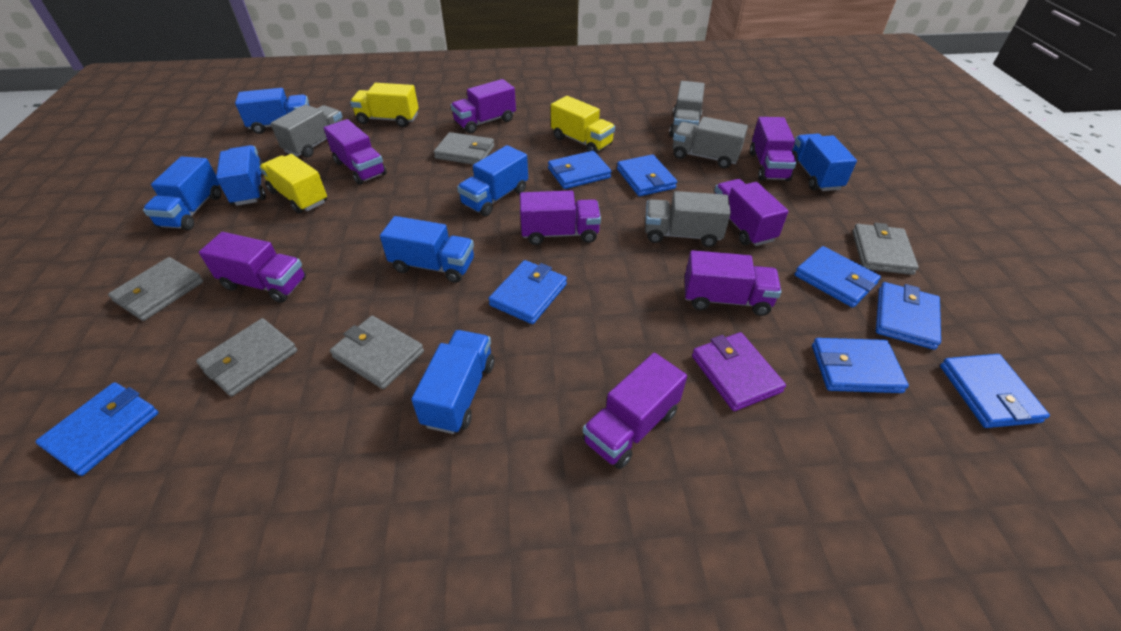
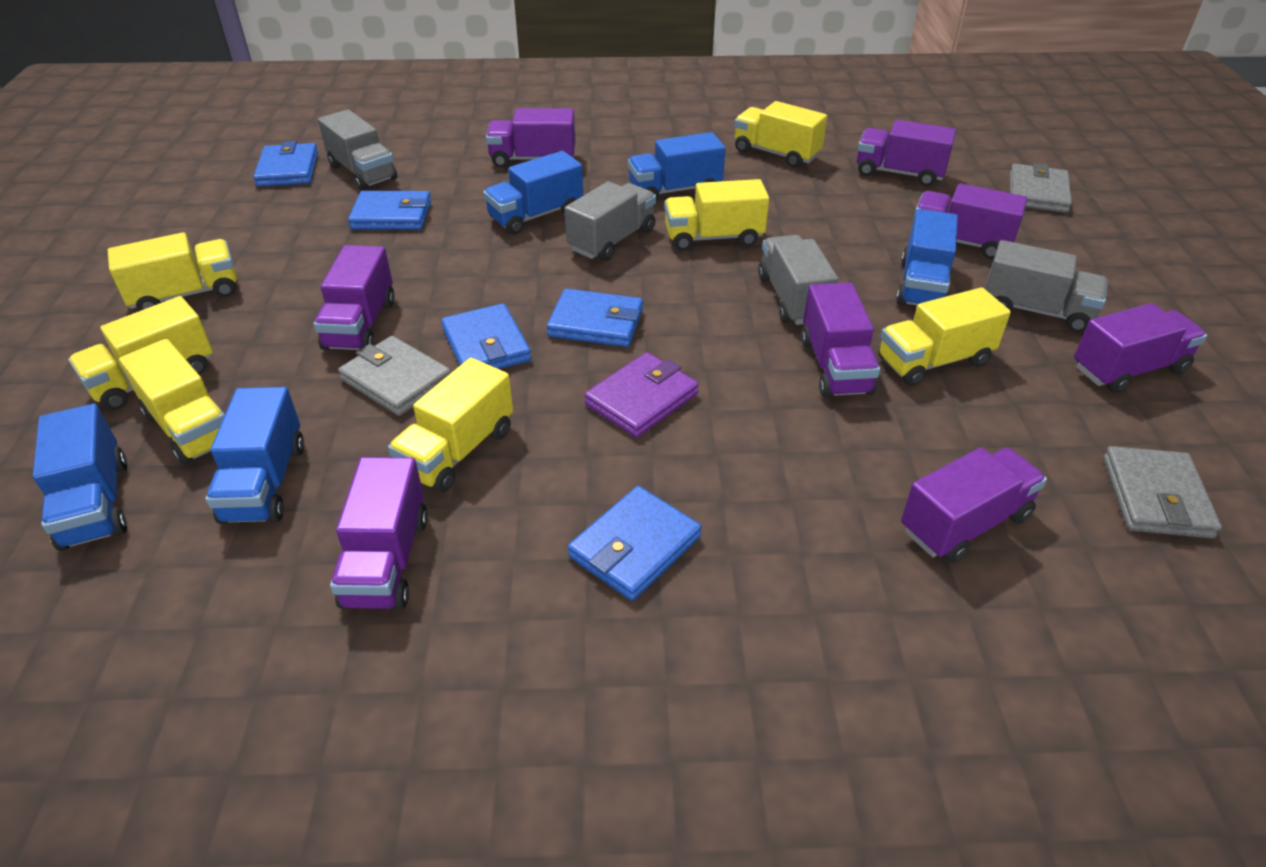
blue truck: [143,156,221,230] [216,145,266,206] [235,88,309,134] [380,216,474,283] [411,330,494,434] [457,145,528,216] [792,134,857,191] = 7 -> [33,404,127,551] [205,387,304,524] [483,151,583,234] [628,132,725,201] [896,209,958,305] = 5
blue wallet: [35,382,159,476] [488,260,567,324] [548,151,612,189] [617,154,677,196] [795,246,881,308] [812,338,909,393] [876,282,941,350] [940,354,1050,428] = 8 -> [253,141,318,187] [348,191,431,230] [441,303,531,369] [547,288,643,347] [568,486,702,601] = 5
grey wallet: [108,257,203,321] [196,318,297,396] [330,316,424,389] [434,132,494,165] [852,223,919,275] = 5 -> [338,336,451,416] [1010,163,1072,213] [1103,446,1222,538] = 3
yellow truck: [259,154,327,214] [350,83,419,127] [551,96,615,153] = 3 -> [68,296,213,410] [108,232,237,311] [119,339,225,465] [388,358,513,493] [664,179,769,251] [734,101,827,168] [879,287,1011,386] = 7

